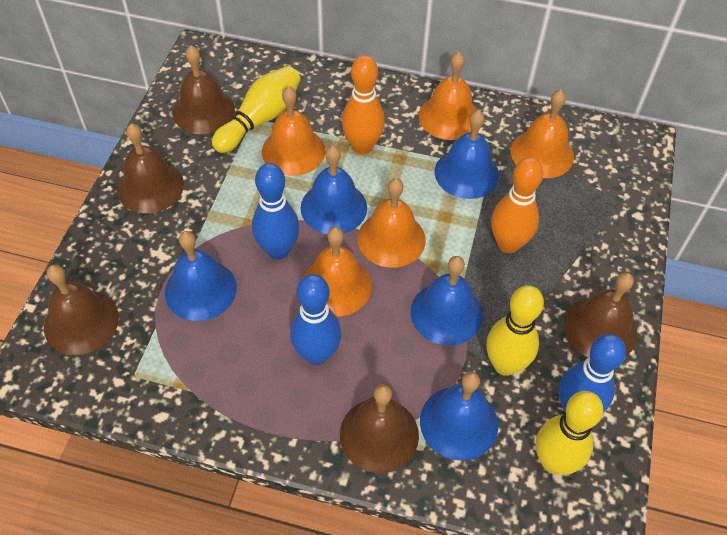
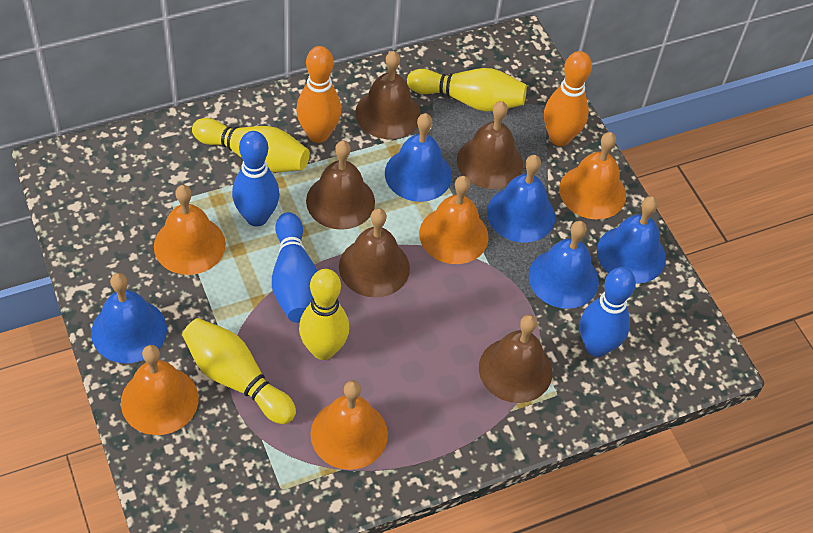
yellow bowling pin: [212,66,301,153] [486,285,544,376] [536,391,603,475] = 3 -> [182,318,296,424] [192,118,310,172] [299,269,349,360] [407,68,527,112] = 4

